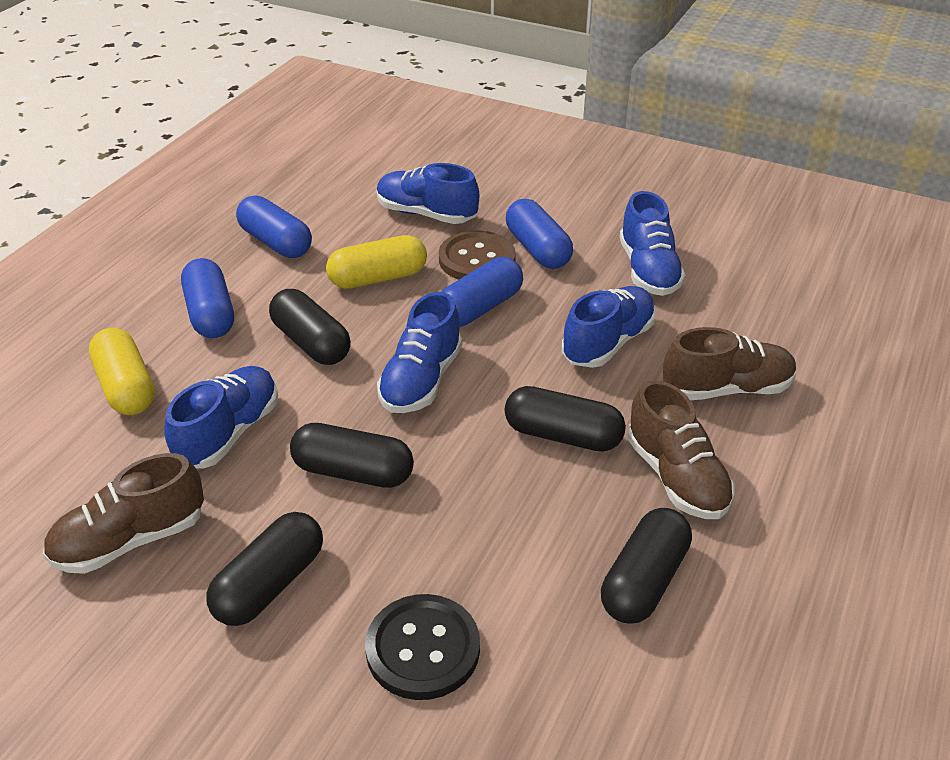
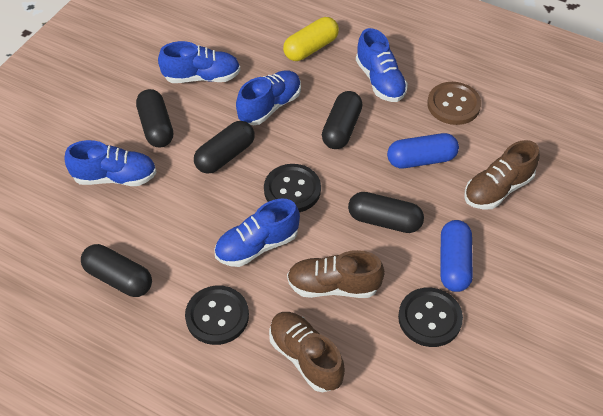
black button: [365,594,480,700] = 1 -> [185,285,249,345] [264,164,321,212] [398,287,463,347] = 3
blue capsule: [181,258,234,338] [236,195,312,258] [441,257,523,327] [506,199,573,269] = 4 -> [387,133,459,168] [440,220,473,292] = 2
yellow capsule: [89,328,155,415] [326,235,427,289] = 2 -> [283,17,339,61] = 1

